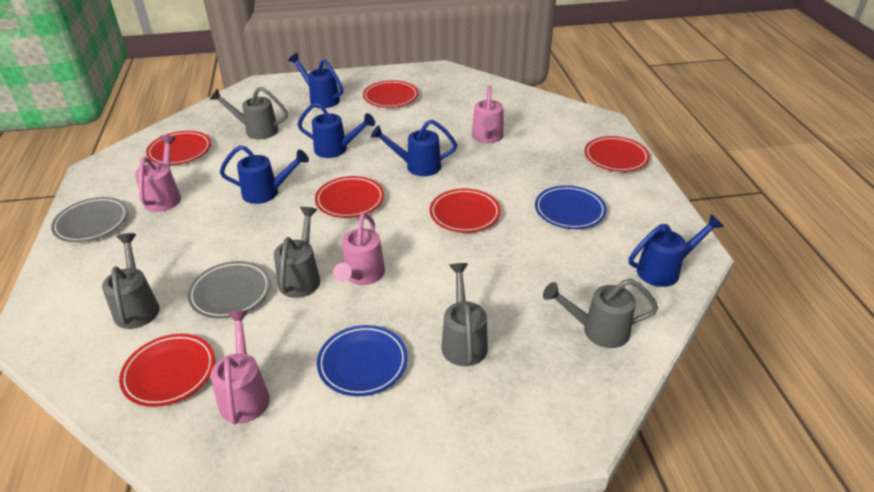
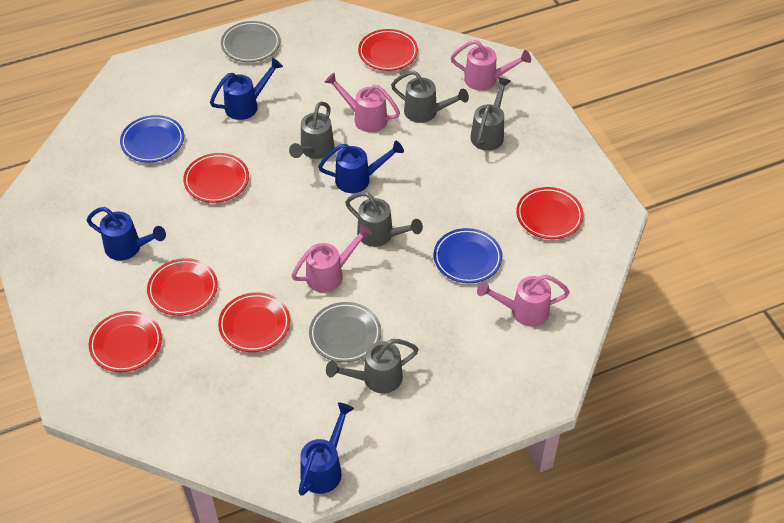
blue watering can: [220,145,309,204] [288,53,343,108] [297,102,375,158] [371,120,457,176] [629,214,724,287] = 5 -> [87,207,166,260] [210,58,283,120] [298,402,354,496] [318,141,404,193] = 4

